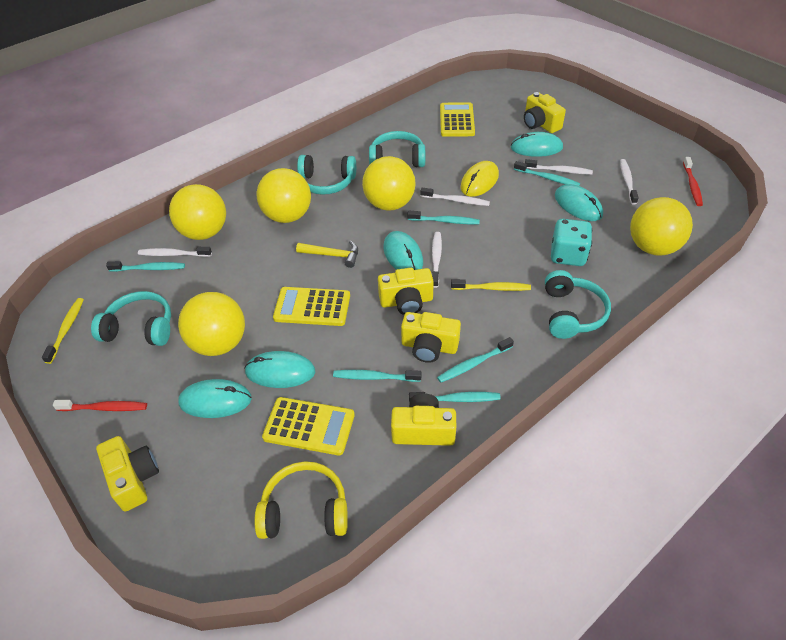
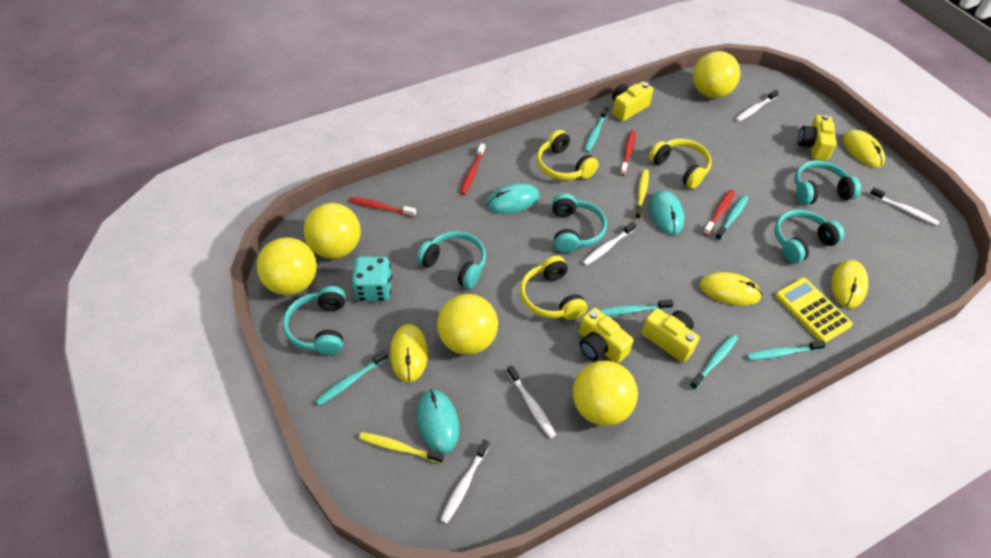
red toothbrush: [53,400,147,411] [683,157,703,206] = 2 -> [349,197,416,217] [460,143,485,195] [620,130,636,176] [703,190,735,236] = 4
turquoise headphones: [91,291,171,346] [297,155,356,195] [369,131,425,167] [545,270,611,339] = 4 -> [283,286,345,355] [416,231,486,289] [552,193,607,253] [774,209,845,263] [795,160,861,205] = 5
turquoise mouse: [178,379,252,418] [244,351,315,388] [383,231,423,270] [511,132,563,157] [555,184,603,221] = 5 -> [417,389,459,454] [486,183,540,214] [650,190,684,235] = 3
yellow calculator: [262,397,355,455] [273,287,350,326] [440,102,475,137] = 3 -> [775,278,853,343] = 1
yellow camera: [96,436,159,512] [378,268,434,315] [391,393,456,446] [401,312,461,363] [524,92,566,133] = 5 -> [579,308,633,364] [612,82,653,121] [641,308,700,362] [798,114,837,161] = 4
yellow hammer: [296,241,358,268] = 1 -> none = 0
yellow headphones: [254,461,348,539] = 1 -> [520,256,587,320] [537,130,599,180] [649,139,712,189] = 3
yellow mouse: [461,161,499,197] = 1 -> [390,324,428,382] [699,272,762,306] [831,260,868,308] [843,130,885,168] = 4

